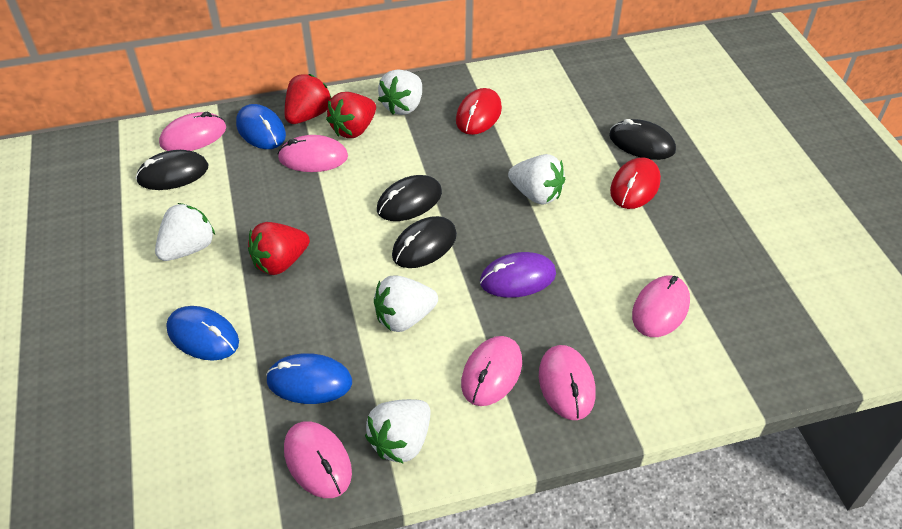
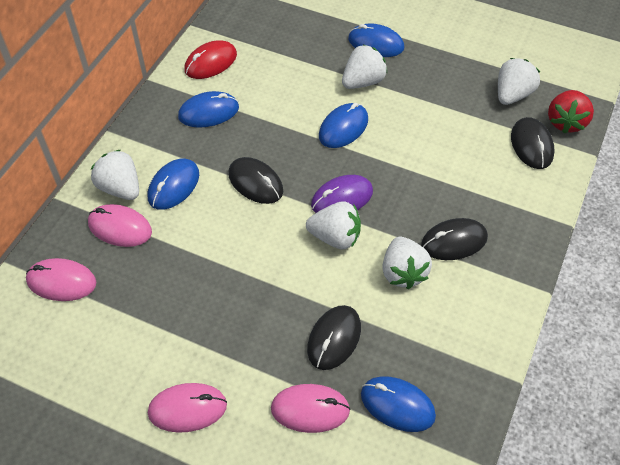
blue mouse: [166,306,239,361] [236,104,286,149] [266,353,352,404] = 3 -> [148,158,199,210] [178,91,239,128] [319,103,368,148] [348,23,404,57] [361,376,436,432] = 5
pink mouse: [159,112,226,151] [278,135,348,172] [284,421,352,498] [461,336,522,406] [539,345,596,420] [632,276,690,337] = 6 -> [26,258,96,301] [88,204,152,247] [148,383,227,433] [271,384,350,433] = 4
red mouse: [456,88,502,135] [610,157,661,209] = 2 -> [184,40,237,79] = 1
red strawberry: [248,222,310,275] [285,74,332,124] [326,92,376,138] = 3 -> [548,90,594,133] = 1

